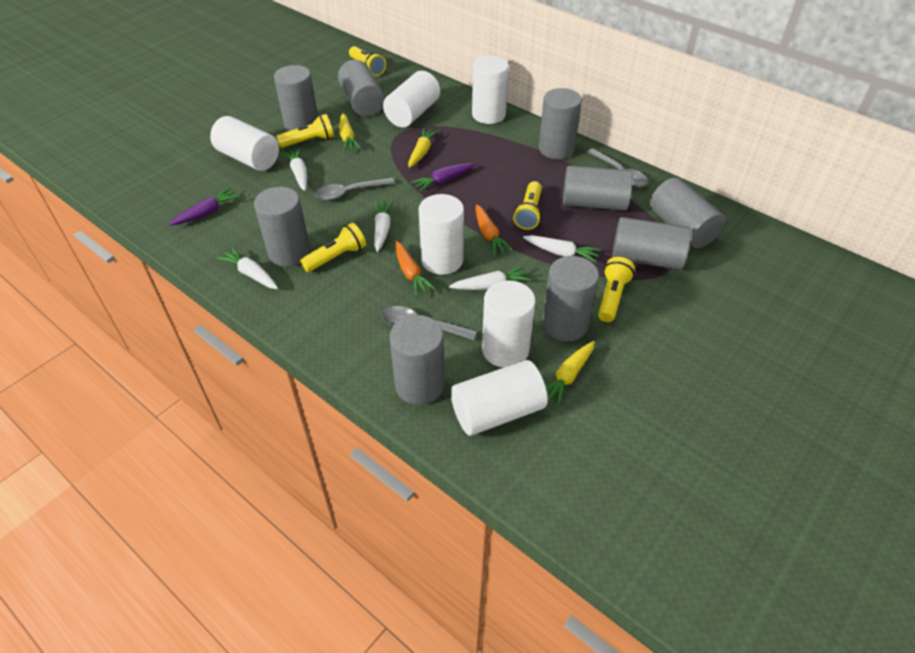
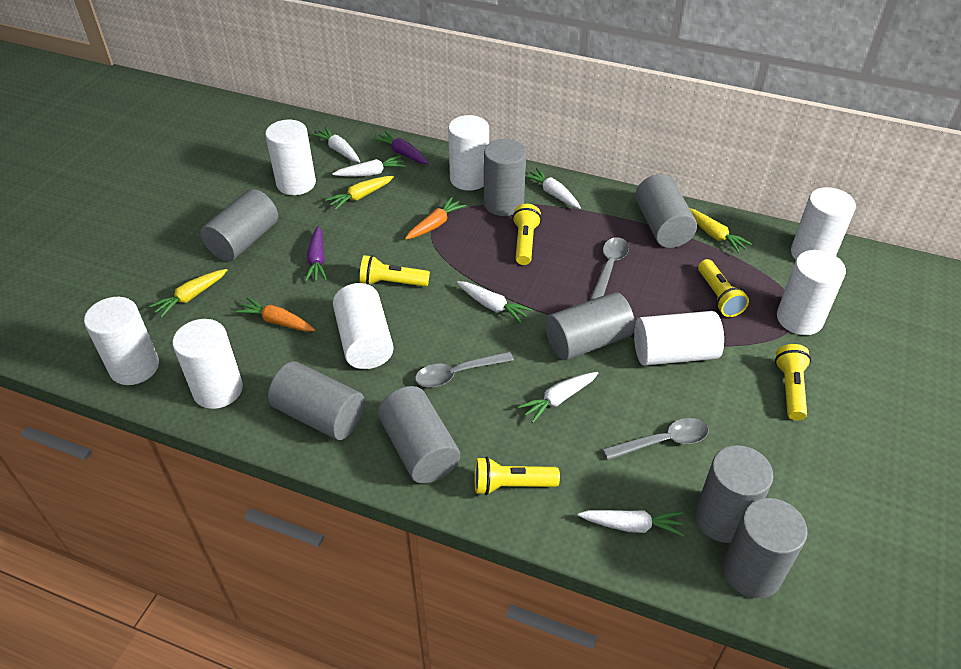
grey cylinder: [254,187,310,267] [274,65,318,131] [338,60,385,116] [389,315,445,405] [539,88,582,159] [542,256,599,342] [563,165,633,211] [612,217,691,270] [650,178,725,248] = 9 -> [200,189,278,262] [268,361,365,440] [378,386,460,484] [484,139,526,216] [545,292,635,360] [635,174,697,248] [695,445,773,543] [723,498,808,598] = 8
white carrot: [217,247,278,289] [283,148,307,191] [374,201,393,252] [449,266,532,290] [523,235,601,263] = 5 -> [311,127,360,162] [332,156,406,177] [457,281,533,323] [518,372,598,423] [525,168,581,209] [577,510,684,536] = 6
white cylinder: [210,116,279,171] [383,71,440,127] [419,194,464,275] [451,360,547,436] [472,56,509,124] [482,281,535,368] = 6 -> [84,297,159,385] [172,319,243,409] [265,120,316,195] [333,283,394,369] [448,115,489,191] [634,311,724,366] [777,250,846,335] [791,187,856,260] = 8

